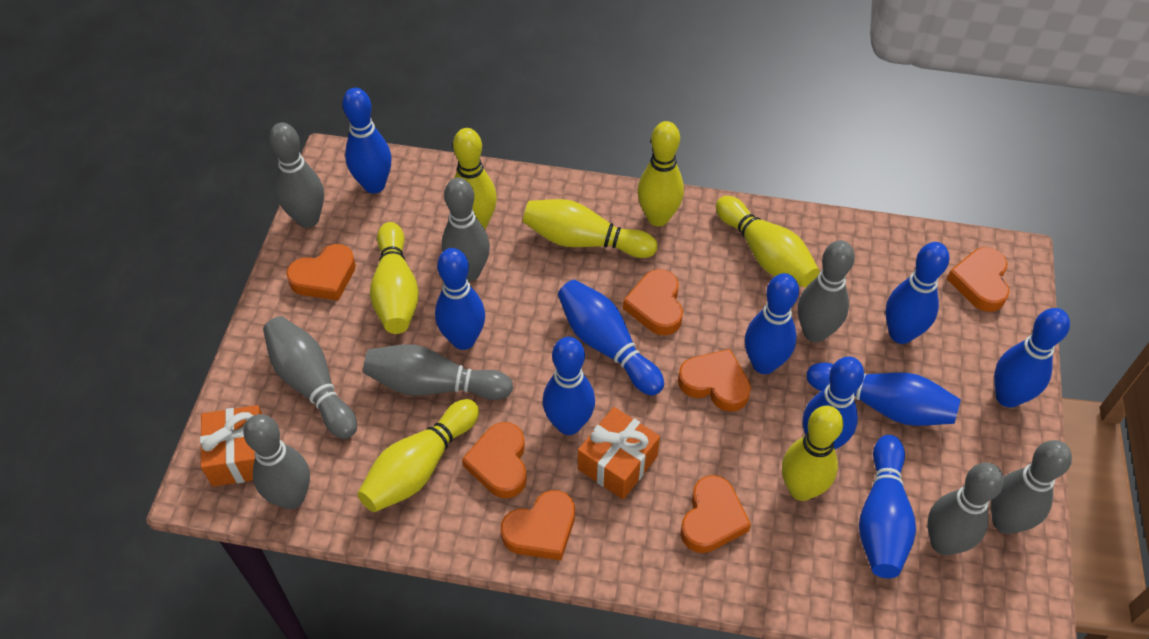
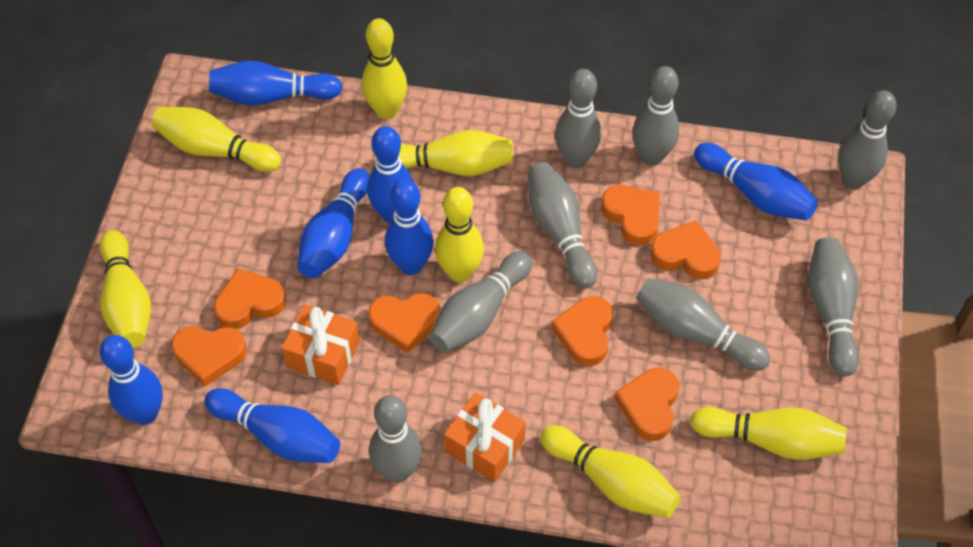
blue bowling pin: [342,88,392,193] [435,248,485,350] [543,337,595,435] [558,280,664,395] [745,273,799,374] [803,357,864,449] [807,363,961,426] [859,435,916,578] [885,242,949,344] [994,308,1070,408] = 10 -> [99,335,163,425] [204,388,340,463] [209,61,343,105] [297,168,370,279] [367,126,413,223] [385,179,434,275] [694,143,818,221] = 7

